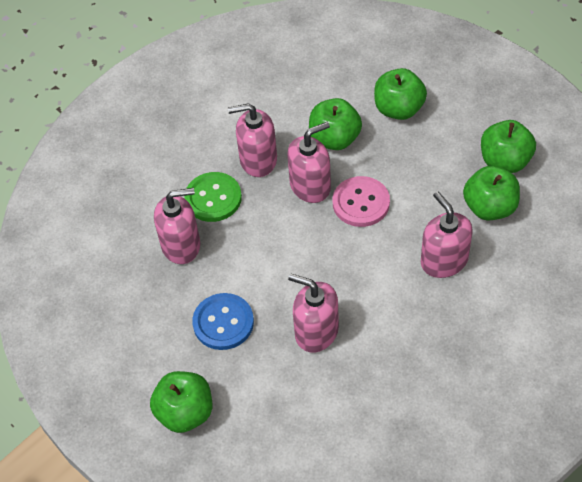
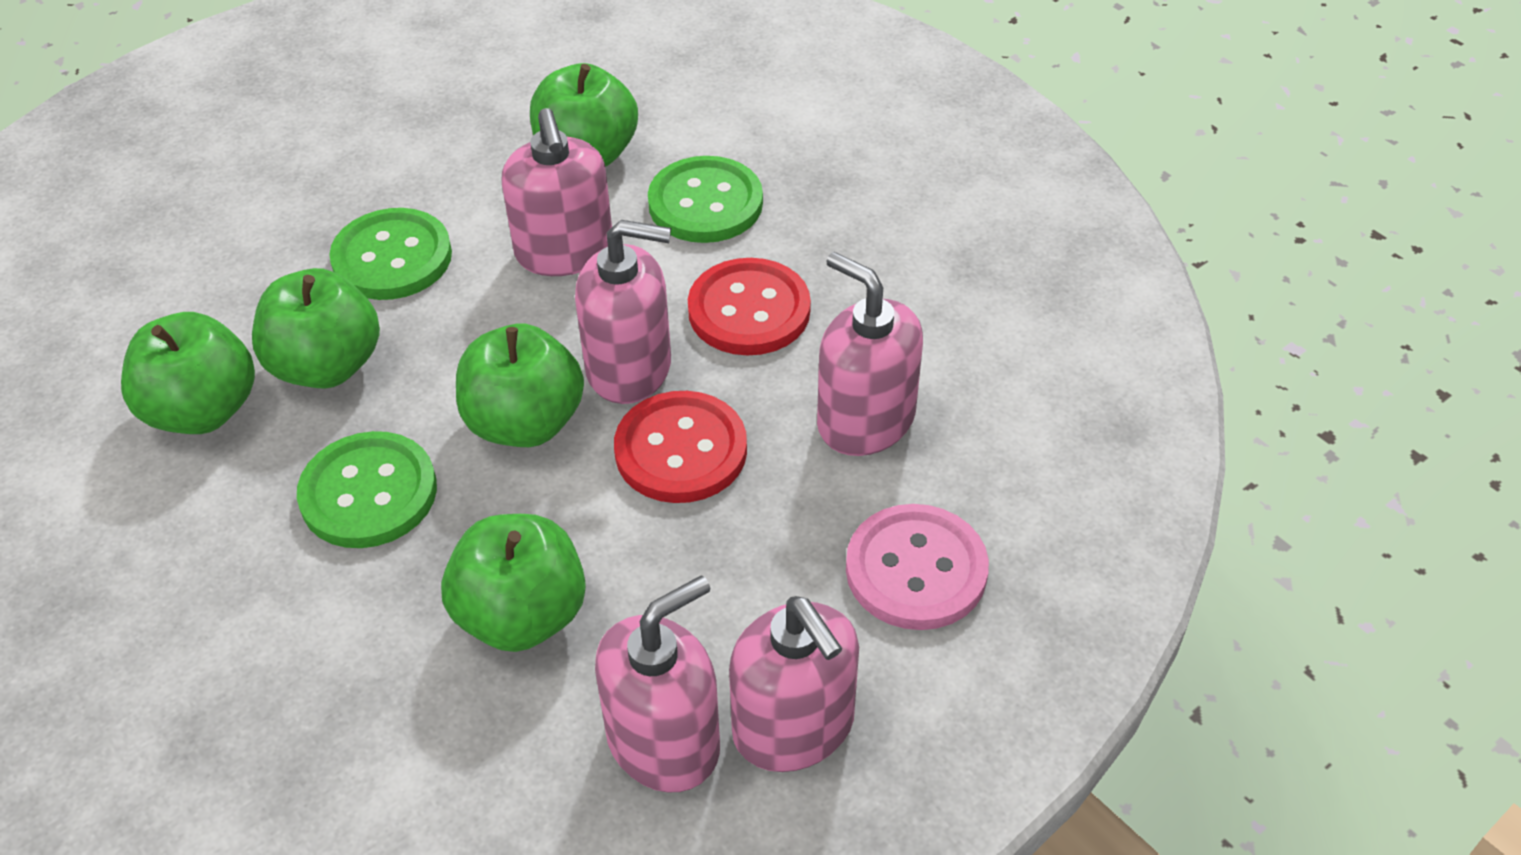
blue button: [192,293,254,350] = 1 -> none = 0
green button: [184,172,242,222] = 1 -> [297,431,437,548] [329,208,452,300] [648,156,763,243] = 3
red button: none = 0 -> [614,391,747,503] [688,258,811,356] = 2

